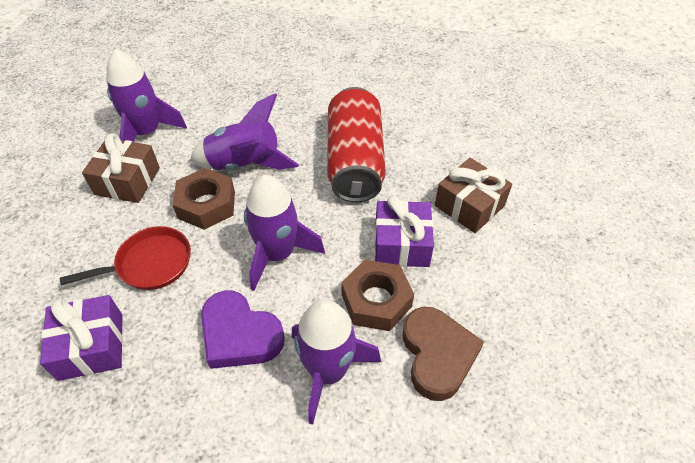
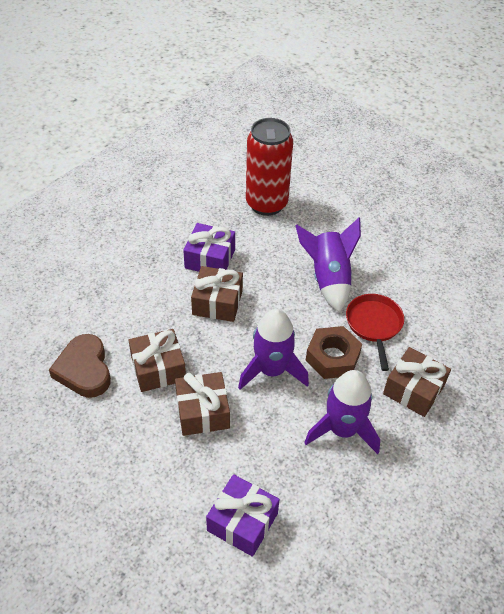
brown gift: [82,133,160,203] [435,158,512,233] = 2 -> [128,329,186,392] [175,372,230,436] [191,266,243,322] [383,347,451,417] = 4
brown nut: [172,168,235,230] [341,260,414,331] = 2 -> [306,326,362,379] = 1
purple heart: [201,290,285,369] = 1 -> none = 0
purple rocket: [106,49,187,142] [190,93,299,170] [244,175,325,291] [292,299,381,424] = 4 -> [238,309,309,390] [296,217,361,313] [304,370,380,454] = 3

